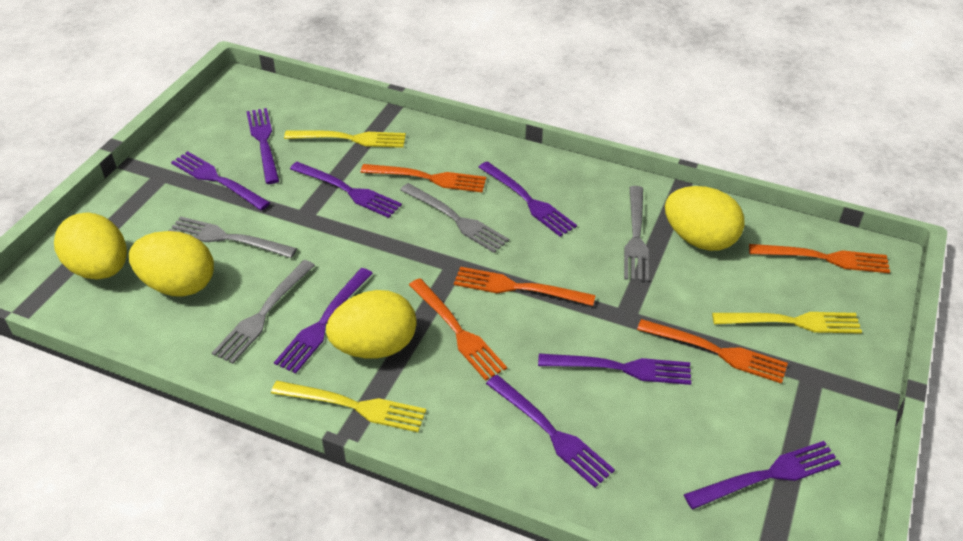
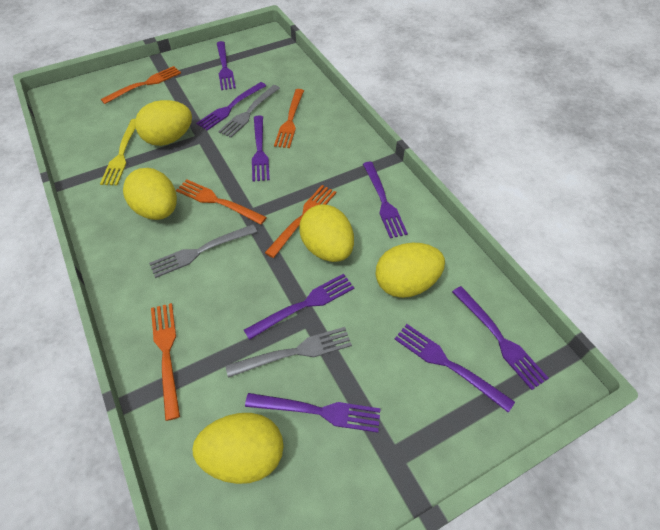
grey fork: [169,216,297,258] [212,260,315,364] [400,183,509,253] [624,186,649,281] = 4 -> [149,224,257,278] [218,85,280,138] [225,327,352,378] = 3
yellow egg: [54,212,127,280] [129,231,214,297] [326,290,417,359] [665,186,744,251] = 4 -> [123,168,177,220] [135,100,192,146] [192,413,284,484] [299,204,354,262] [375,243,445,298] = 5
yellow fork: [271,381,426,432] [284,130,406,148] [712,312,862,334] = 3 -> [100,119,136,186] = 1

